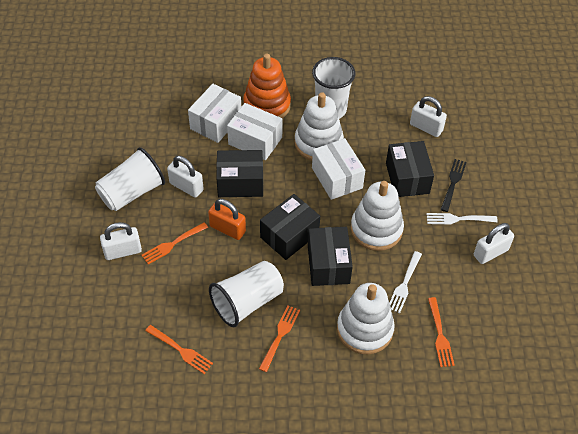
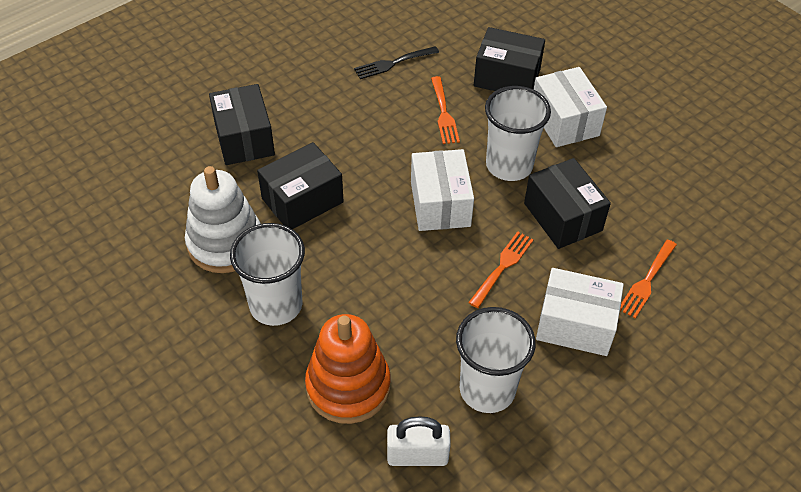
orange fork: [141,222,208,265] [145,325,213,374] [259,305,300,372] [428,297,455,367] = 4 -> [431,76,460,144] [468,231,534,308] [620,239,677,319] = 3
orange padlock: [208,199,246,240] = 1 -> none = 0
white fork: [389,251,422,313] [426,213,498,225] = 2 -> none = 0
white padlock: [100,222,142,260] [167,156,204,198] [410,96,447,137] [474,223,514,264] = 4 -> [387,416,451,466] = 1
white stacking toy: [294,92,344,161] [337,283,395,354] [351,181,404,251] = 3 -> [185,166,261,273] = 1

